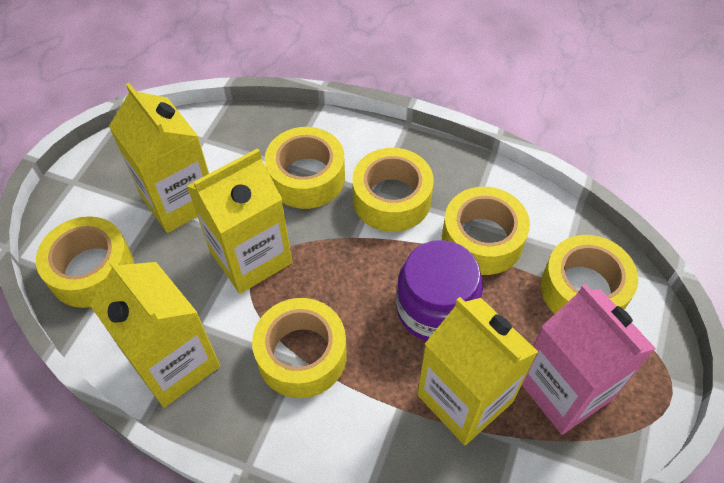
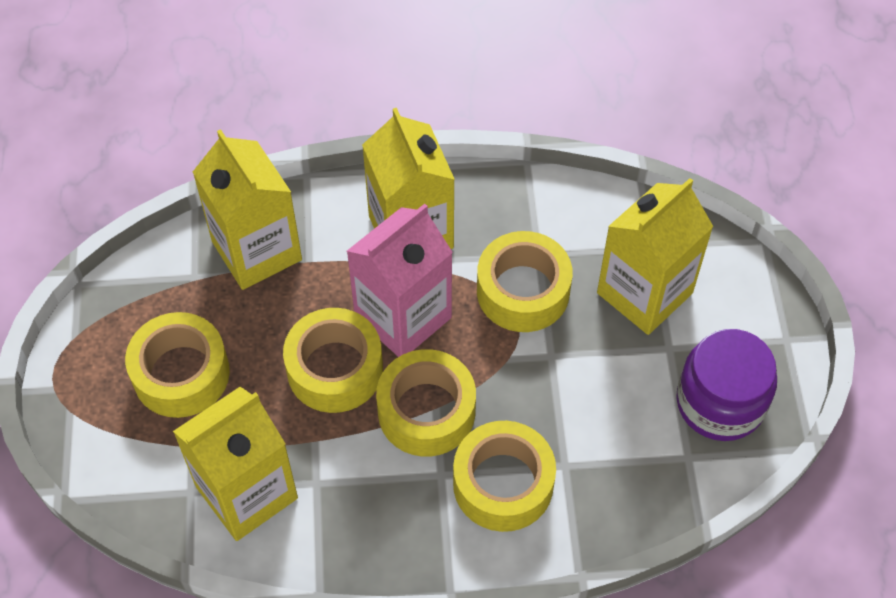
yellow tape: [36,216,134,308] [252,298,347,398] [265,127,345,209] [352,148,434,232] [442,187,530,275] [541,235,638,314] = 6 -> [125,312,230,418] [283,308,383,413] [376,349,476,456] [453,421,556,532] [477,231,573,332] = 5

